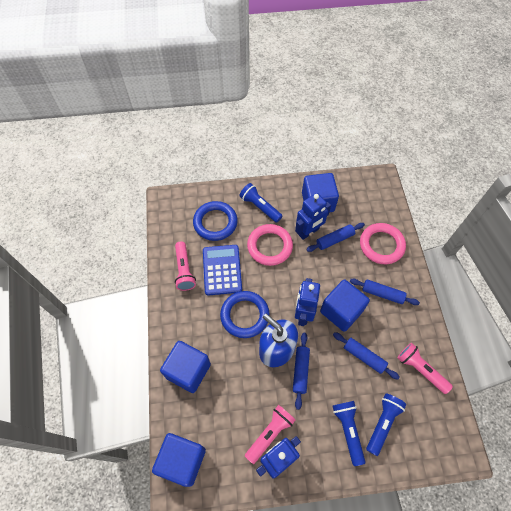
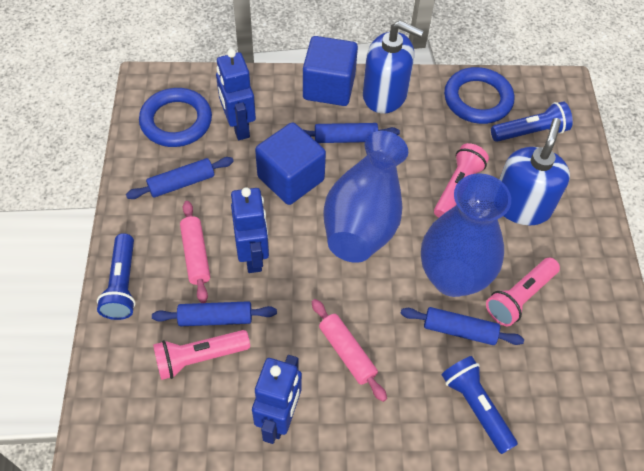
blue calculator: [203,245,242,296] = 1 -> none = 0
blue cube: [152,433,206,487] [160,341,211,393] [302,173,339,212] [320,280,370,332] = 4 -> [255,122,326,205] [303,36,358,106] = 2
blue soap dispenser: [259,313,298,367] = 1 -> [363,21,424,114] [499,118,570,225] = 2
blue vase: none = 0 -> [323,131,408,263] [421,173,511,297] = 2
pink ring: [247,224,293,266] [360,223,406,264] = 2 -> none = 0
pink rolling pin: none = 0 -> [180,201,210,303] [312,299,387,402] = 2

